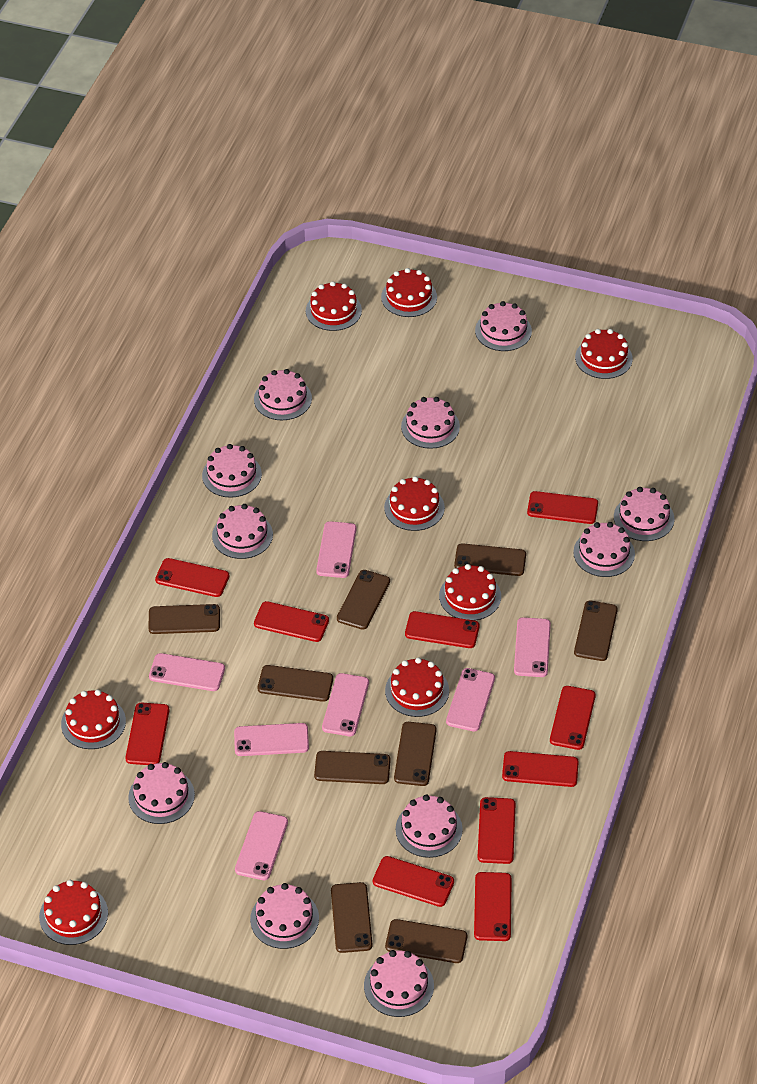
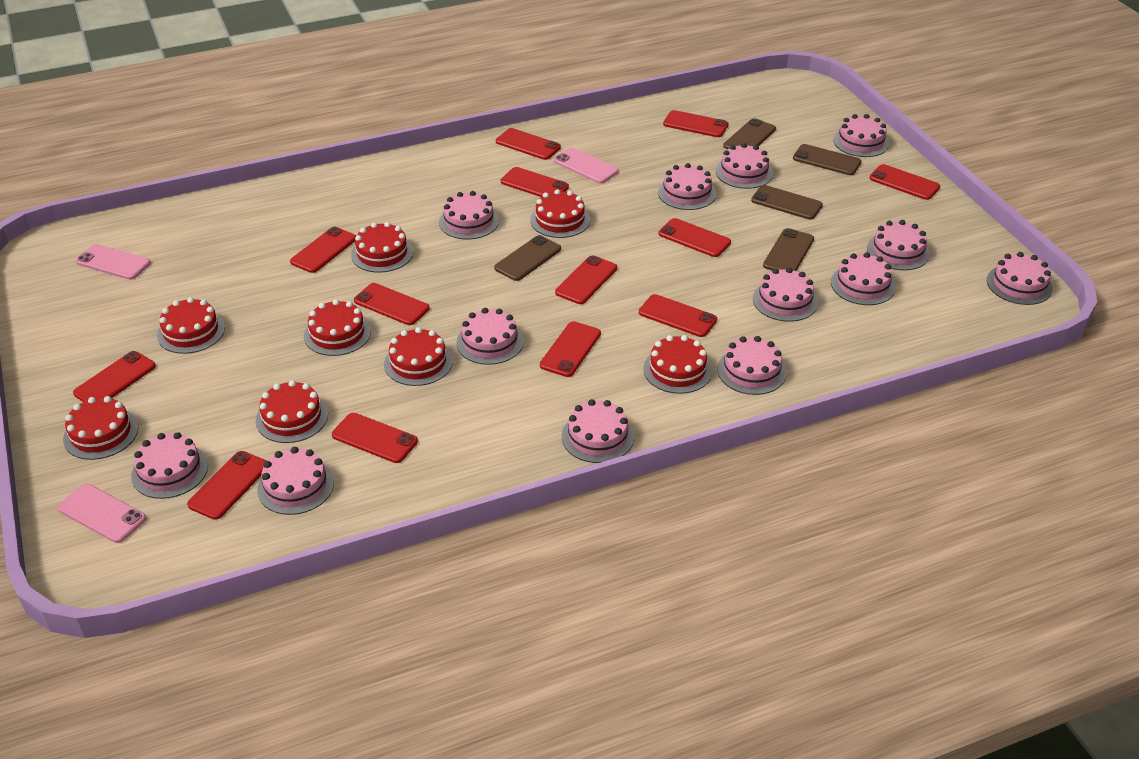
brown phone: [148,604,220,634] [258,665,333,702] [314,751,391,784] [331,882,372,953] [337,570,390,630] [385,919,467,963] [394,722,437,786] [454,543,526,576] [574,601,618,661] = 9 -> [494,235,561,281] [723,118,776,149] [751,185,823,220] [763,228,814,271] [793,144,861,175] = 5
pink cake: [128,762,195,824] [202,444,262,498] [212,504,273,559] [250,883,319,949] [254,369,312,420] [364,950,434,1017] [396,794,463,858] [401,397,460,449] [475,301,532,351] [573,522,635,577] [614,487,674,541] = 11 -> [131,432,208,499] [257,447,334,515] [439,191,499,239] [456,308,524,365] [562,399,634,463] [658,163,716,210] [716,143,773,189] [717,336,787,395] [753,268,818,322] [831,252,896,305] [833,114,889,157] [867,220,930,270] [987,252,1053,305] = 13
pink phone: [149,653,225,691] [234,723,309,756] [235,811,288,880] [316,521,356,578] [322,673,369,736] [446,668,495,732] [514,617,551,677] = 7 -> [58,484,146,543] [76,244,151,280] [554,148,618,183] = 3
red phone: [125,703,170,765] [155,558,229,597] [254,601,329,642] [373,856,454,907] [405,611,479,648] [474,872,512,941] [478,797,516,864] [502,751,579,787] [527,491,598,524] [550,686,596,750] = 10 -> [73,351,156,402] [187,451,266,520] [290,227,356,273] [332,413,418,463] [354,283,430,325] [496,128,561,160] [501,167,569,197] [540,321,601,377] [555,255,617,304] [639,294,717,337] [659,218,731,257] [663,110,728,137] [870,164,940,200] = 13

